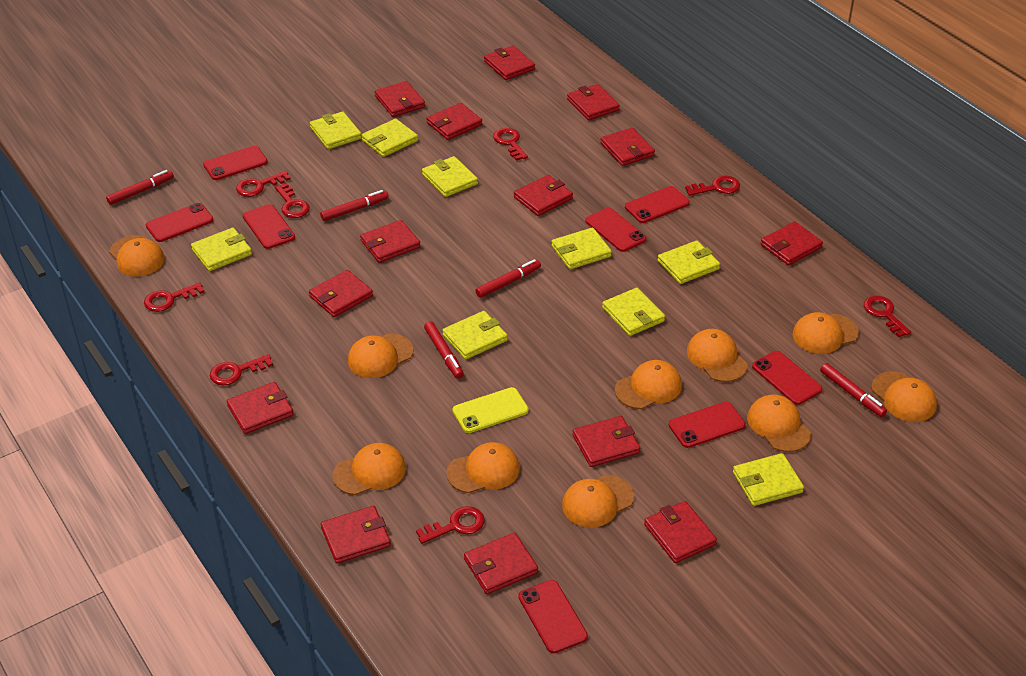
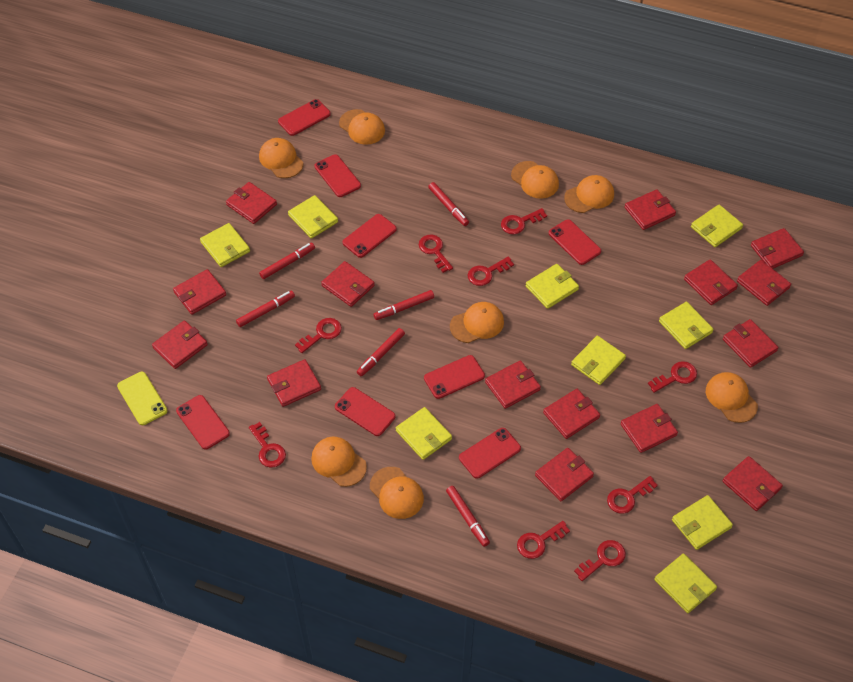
orange cap: [109,235,165,276] [333,443,406,495] [348,334,413,378] [447,442,520,493] [562,475,634,528] [615,360,682,409] [687,329,747,382] [747,394,811,452] [793,312,859,354] [871,371,937,422] = 10 -> [259,138,303,178] [311,436,367,487] [339,109,385,145] [370,467,424,519] [450,302,504,343] [511,161,559,199] [564,175,614,213] [706,372,758,423] = 8
red key: [144,282,204,312] [210,354,273,385] [236,171,291,197] [275,183,310,218] [416,506,485,544] [493,128,528,161] [685,176,740,196] [864,296,911,337] = 8 -> [249,422,286,468] [295,318,342,353] [419,235,453,273] [468,256,514,286] [501,208,547,235] [517,521,570,559] [574,540,626,581] [607,476,658,514] [648,361,697,393] = 9
red marker: [106,170,174,205] [320,190,389,221] [424,321,464,379] [475,259,541,298] [820,363,887,417] = 5 -> [236,291,295,327] [259,243,315,279] [357,328,405,376] [373,290,434,320] [428,182,469,226] [446,486,490,547] = 6
red wallet: [227,382,294,434] [309,270,373,317] [321,506,391,563] [360,220,420,263] [375,81,425,117] [426,103,482,140] [464,533,538,594] [484,46,535,80] [514,175,573,216] [567,84,620,120] [572,416,640,467] [600,127,655,166] [644,501,717,563] [760,221,823,265] = 14 -> [152,320,208,369] [173,269,226,315] [226,182,277,224] [267,359,321,407] [321,261,375,307] [485,360,541,409] [535,448,594,501] [543,389,600,439] [621,404,678,453] [625,189,676,230] [684,259,738,305] [723,319,778,368] [723,456,783,511] [737,260,791,306] [751,228,804,269] = 15

